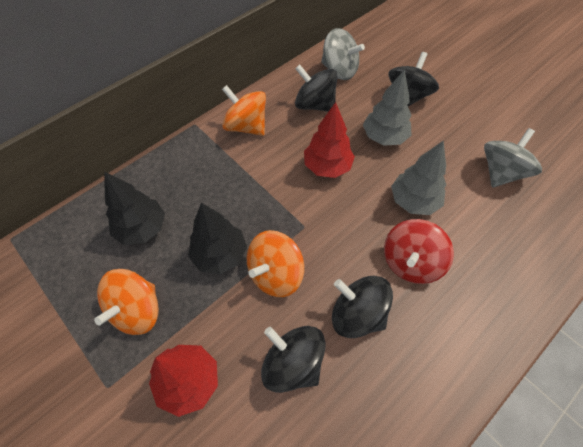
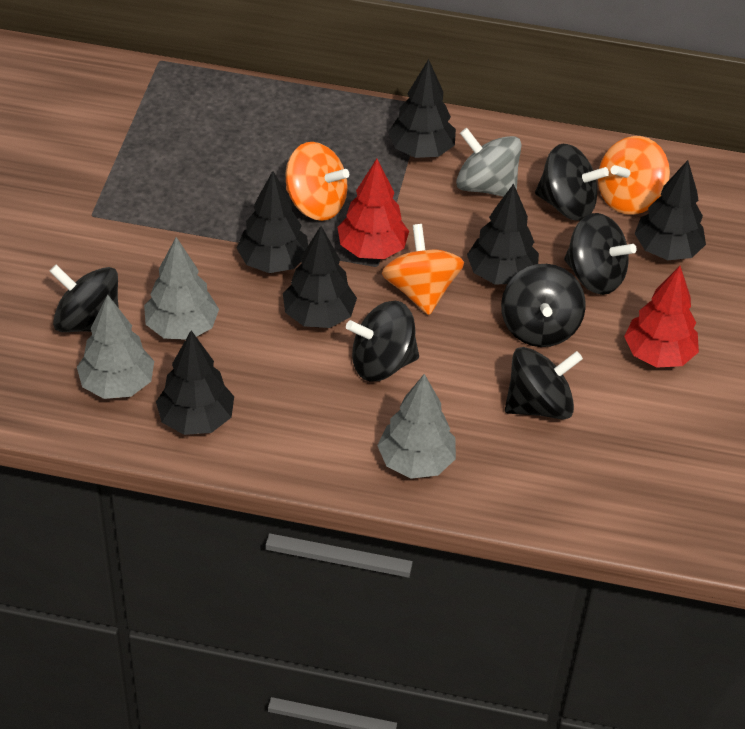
black spinning top: [261,326,326,393] [295,64,338,112] [332,276,393,338] [389,52,439,106] = 4 -> [49,265,119,332] [346,301,419,381] [501,264,586,347] [505,347,583,419] [535,144,609,221] [564,213,637,295] = 6
black tree: [104,172,165,245] [188,202,247,274] = 2 -> [156,330,234,435] [237,171,308,273] [283,226,357,328] [388,59,456,158] [467,184,539,284] [634,160,706,260] = 6
grey spinning top: [321,28,365,80] [484,128,542,187] = 2 -> [456,128,522,197] = 1
grey tree: [363,69,412,146] [391,140,446,215] = 2 -> [77,295,154,399] [144,237,219,340] [377,374,456,479] = 3
red spinning top: [384,219,454,284] = 1 -> none = 0

